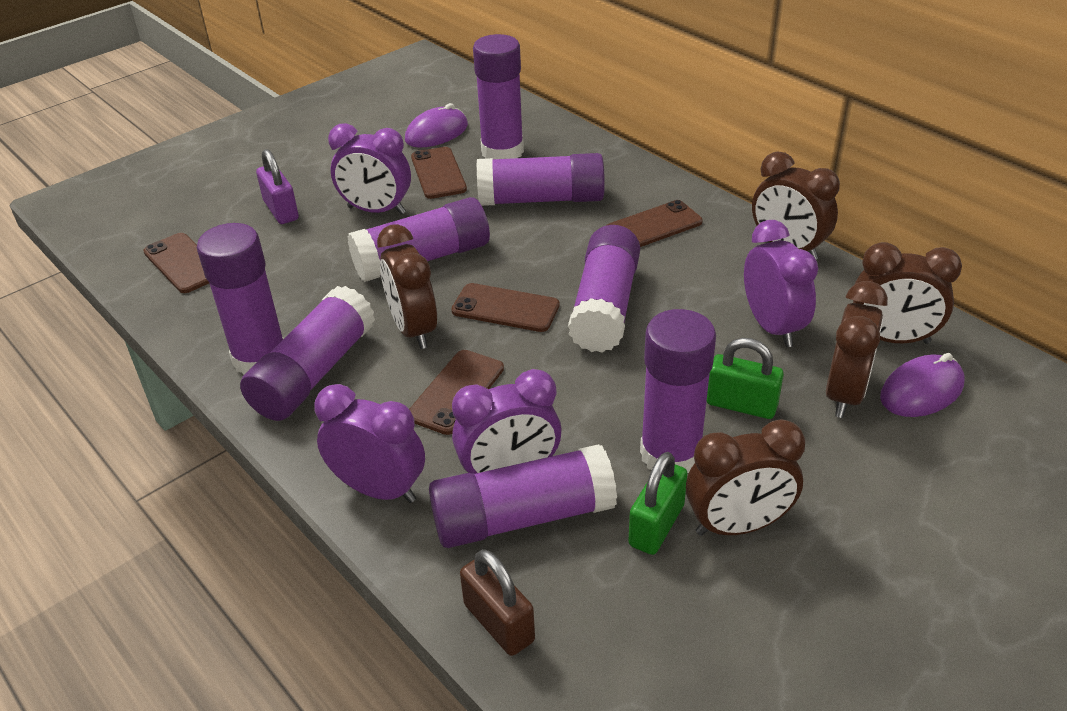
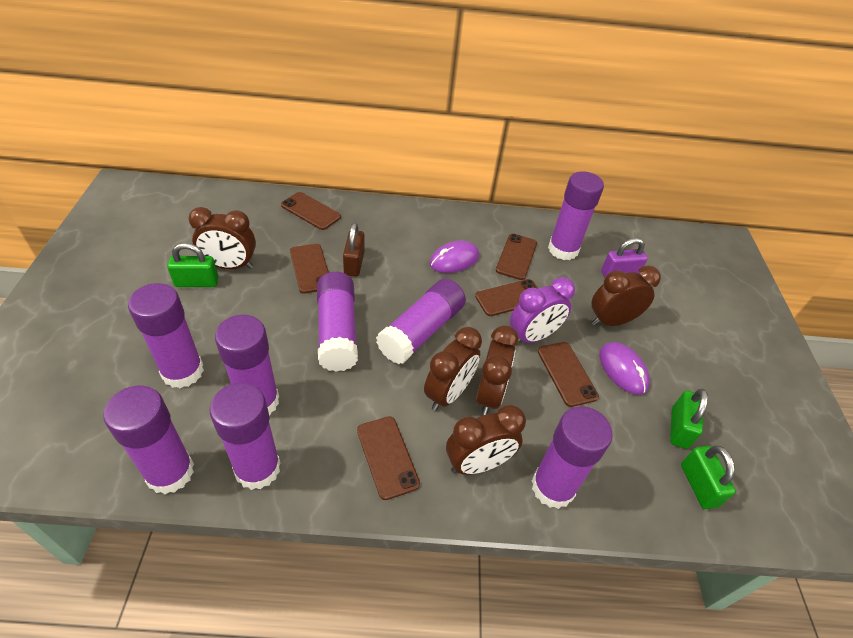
brown phone: [143,233,209,293] [409,350,504,435] [411,147,467,199] [451,283,560,332] [607,200,703,247] = 5 -> [281,192,341,230] [290,244,329,294] [357,416,420,500] [475,279,538,316] [496,234,537,280] [538,342,599,407] = 6
green padlock: [628,452,688,555] [707,338,784,419] = 2 -> [167,243,218,287] [670,389,708,449] [681,445,736,509] = 3
purple clock: [314,384,425,503] [328,123,411,215] [452,369,561,474] [744,220,818,347] = 4 -> [510,277,575,343] = 1

